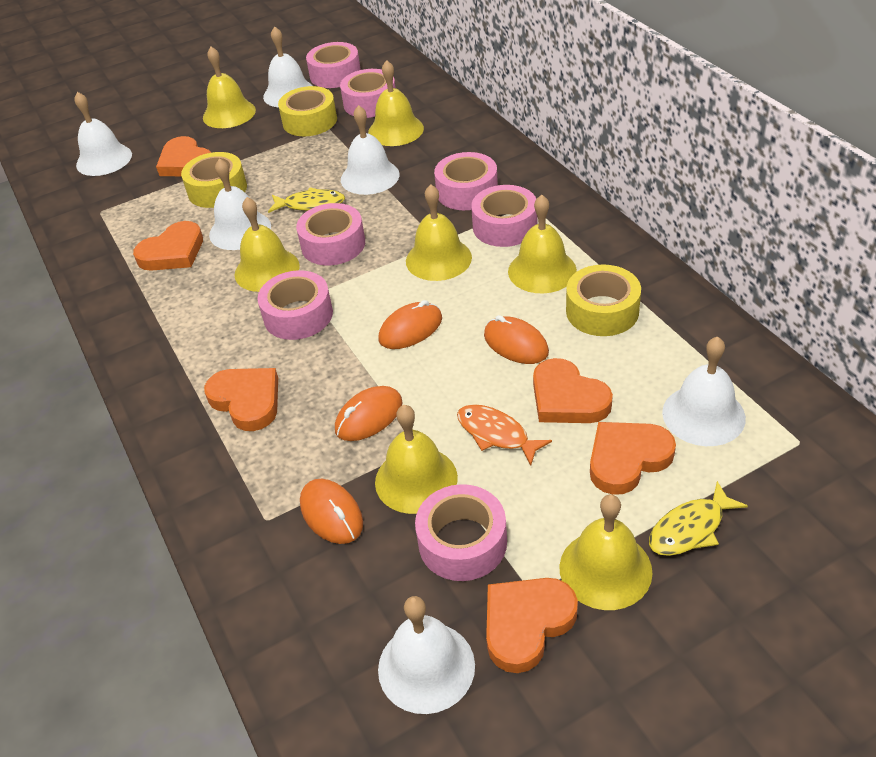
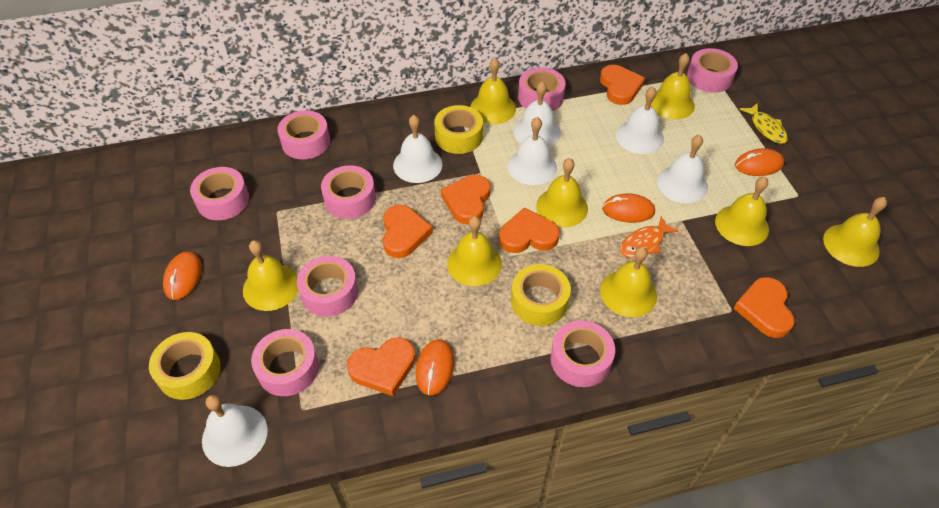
pink tape: [257,270,333,340] [296,203,365,265] [306,42,361,88] [340,69,396,118] [415,484,507,581] [434,152,498,210] [471,185,538,247] = 7 -> [190,167,249,220] [251,329,319,396] [277,110,330,159] [297,256,358,317] [321,165,376,219] [518,67,566,111] [551,320,615,387] [687,48,738,93] = 8
yellow bell: [203,47,256,128] [235,197,300,292] [368,60,424,146] [375,405,458,514] [406,184,472,281] [508,195,577,293] [559,494,653,610] = 7 -> [243,240,298,311] [447,216,502,286] [470,58,516,124] [536,158,588,227] [600,247,657,317] [650,53,695,119] [715,177,769,246] [823,197,887,267] = 8
yellow fish: [268,187,345,213] [649,481,748,556] = 2 -> [739,104,788,144] = 1

